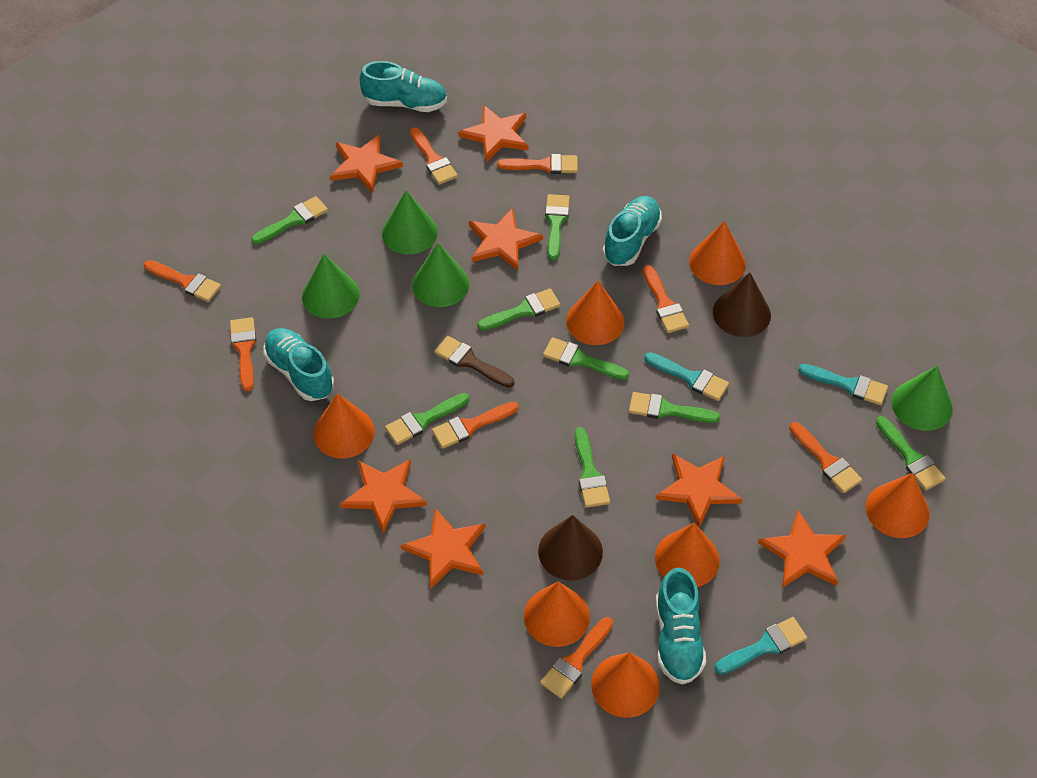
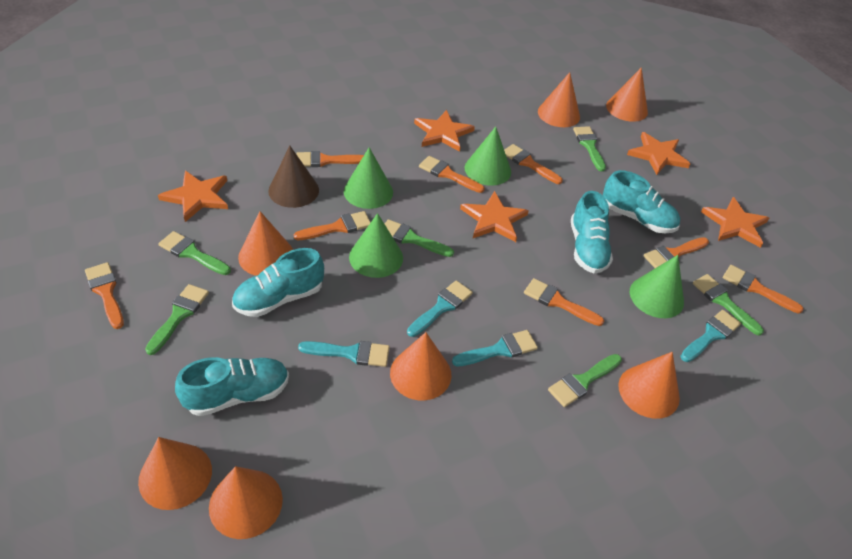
brown brush: [434,336,514,388] = 1 -> none = 0
brown cone: [538,515,603,581] [713,272,771,337] = 2 -> [268,146,319,208] = 1
green brush: [251,196,328,245] [385,393,470,445] [477,288,561,331] [543,337,629,380] [545,194,570,260] [575,427,610,508] [629,392,720,423] [876,416,946,490] = 8 -> [145,284,209,355] [158,231,231,275] [385,219,454,257] [548,354,622,407] [573,126,606,171] [693,274,764,336] = 6
orange star: [330,134,403,193] [340,459,427,534] [401,508,486,589] [458,105,529,162] [469,208,543,270] [656,453,743,528] [758,510,846,588] = 7 -> [158,171,228,222] [414,110,475,152] [460,191,529,242] [627,132,690,175] [701,197,769,248] = 5
turquoise brush: [644,352,729,401] [715,617,807,674] [798,364,888,405] = 3 -> [298,341,390,367] [407,280,473,337] [452,330,538,366] [680,310,741,362] = 4

